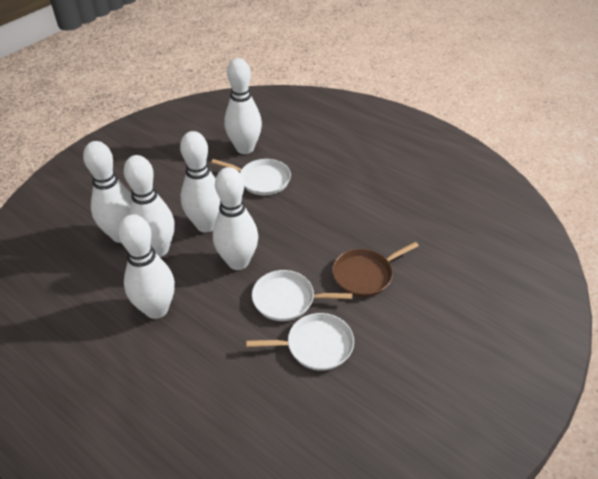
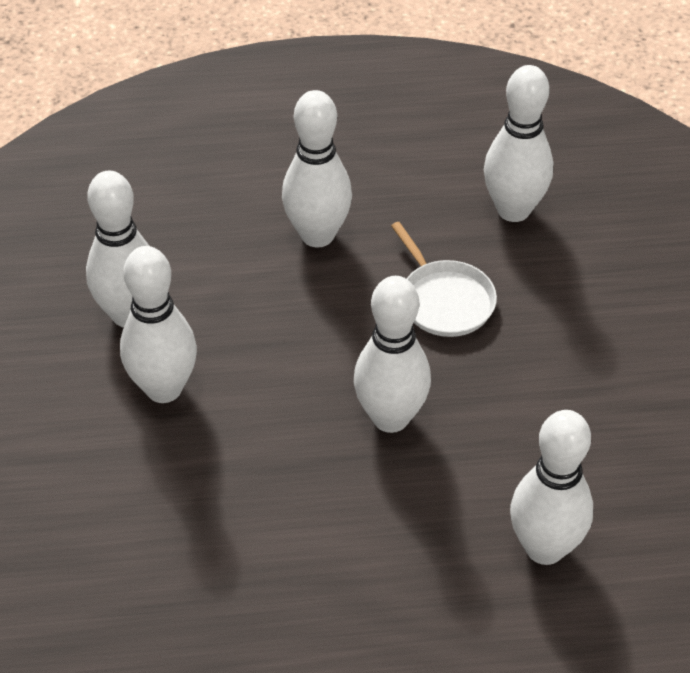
brown pan: [333,242,419,297] = 1 -> none = 0
white pan: [211,159,291,195] [246,313,354,371] [252,270,353,321] = 3 -> [391,222,497,337] = 1

